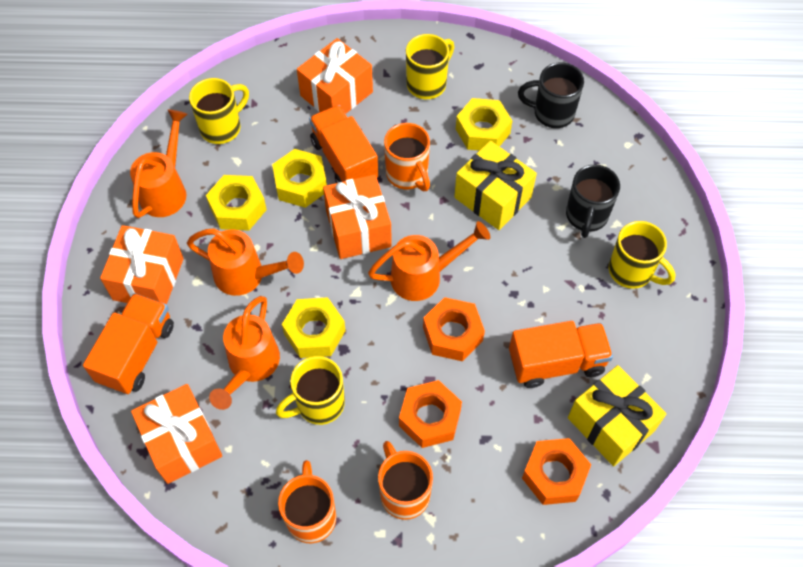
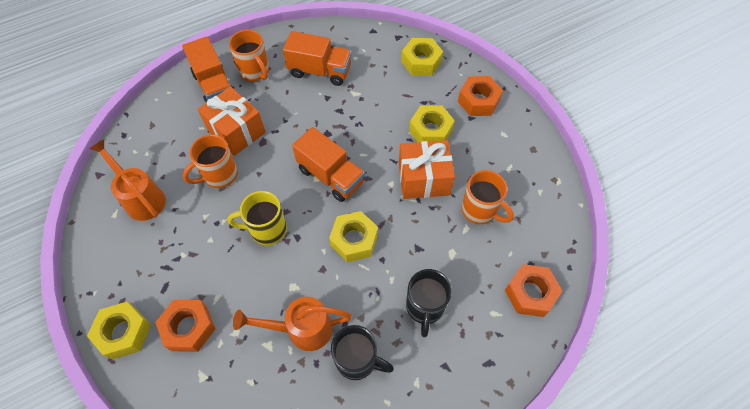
orange gift: [100,225,184,305] [131,384,222,484] [297,38,373,114] [323,174,392,259] = 4 -> [198,86,266,156] [399,140,455,199] = 2
orange watering can: [130,109,188,218] [187,229,304,296] [209,296,280,410] [368,221,490,301] = 4 -> [89,140,166,221] [233,297,352,351] = 2
yellow gift: [454,141,537,230] [568,365,666,466] = 2 -> none = 0
yellow mug: [189,78,249,144] [276,356,345,425] [406,34,454,99] [609,221,675,289] = 4 -> [228,191,287,245] = 1

